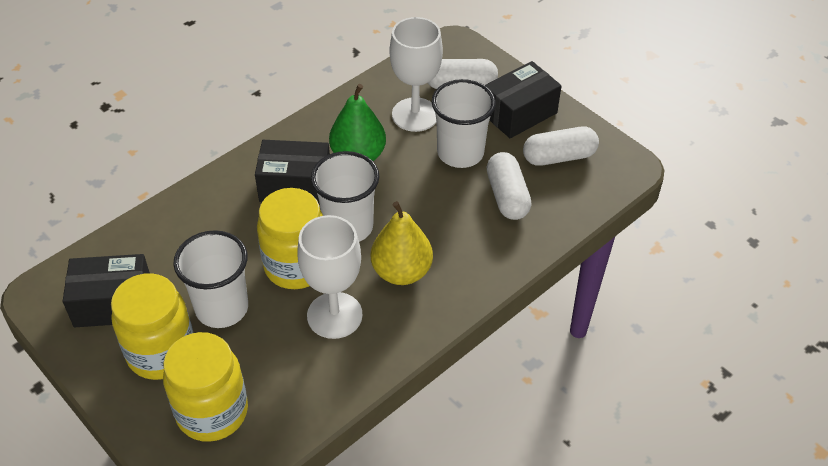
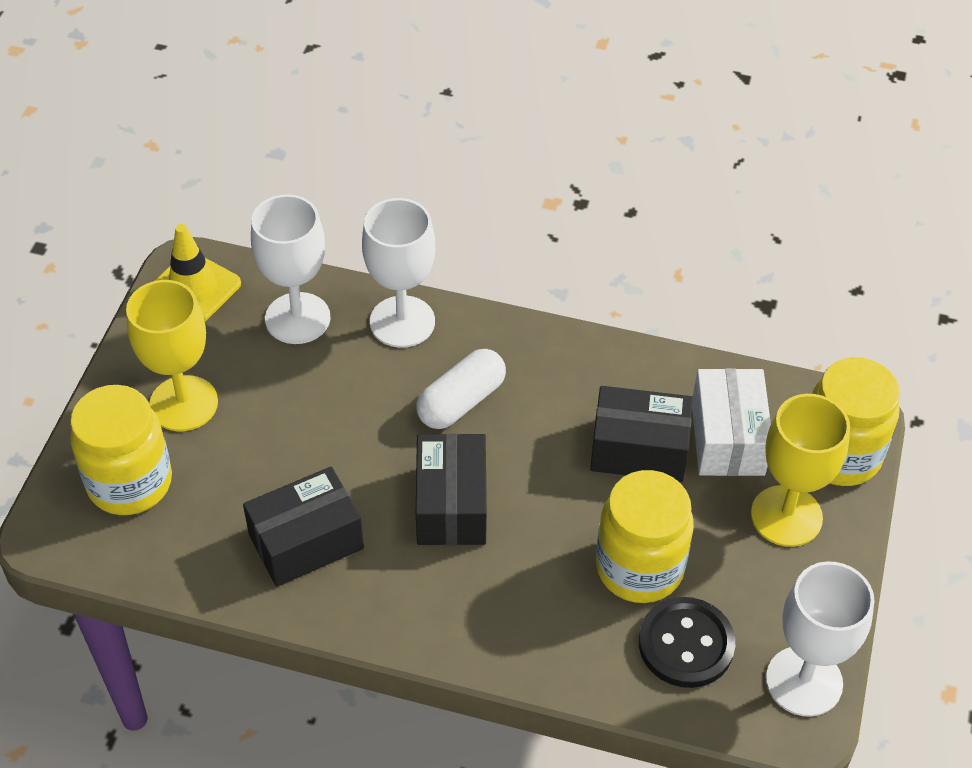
black button: none = 0 -> [639,597,735,688] = 1
green pear: [329,84,386,161] = 1 -> none = 0
white box: none = 0 -> [692,368,771,476] = 1
white capsule: [428,59,498,89] [487,152,532,220] [523,127,599,166] = 3 -> [416,349,506,429] = 1
white cup: [173,230,248,328] [311,151,379,242] [432,79,496,168] = 3 -> none = 0
white goblet: [297,215,363,339] [390,17,443,132] = 2 -> [251,194,330,344] [362,198,435,348] [766,561,875,717] = 3
yellow goblet: none = 0 -> [126,280,218,431] [751,394,850,547] = 2
yellow pear: [371,201,433,285] = 1 -> none = 0
yellow traffic cone: none = 0 -> [154,224,241,322] = 1

